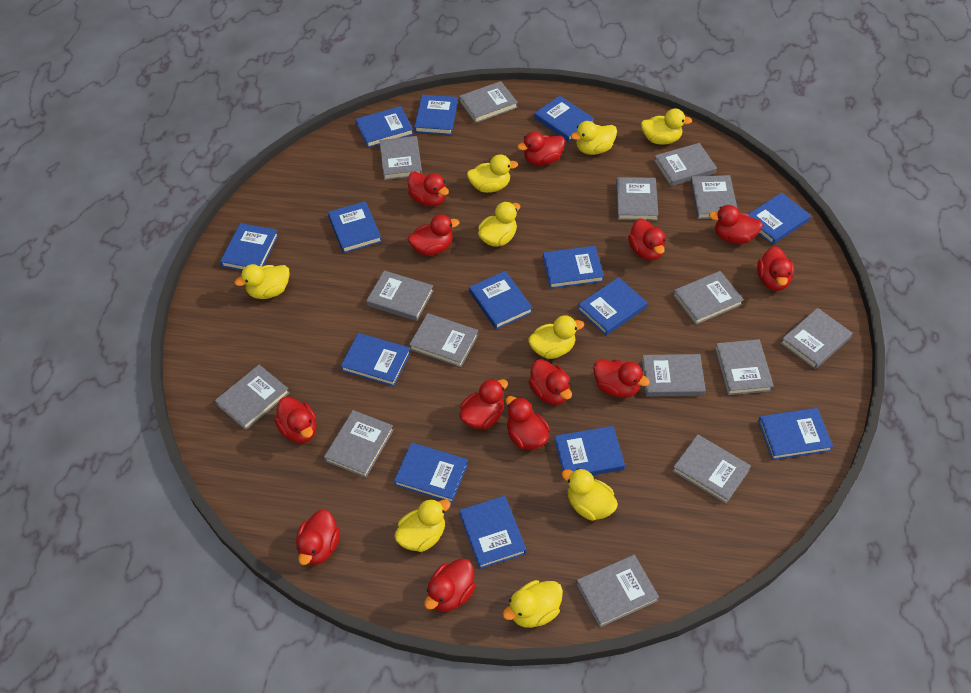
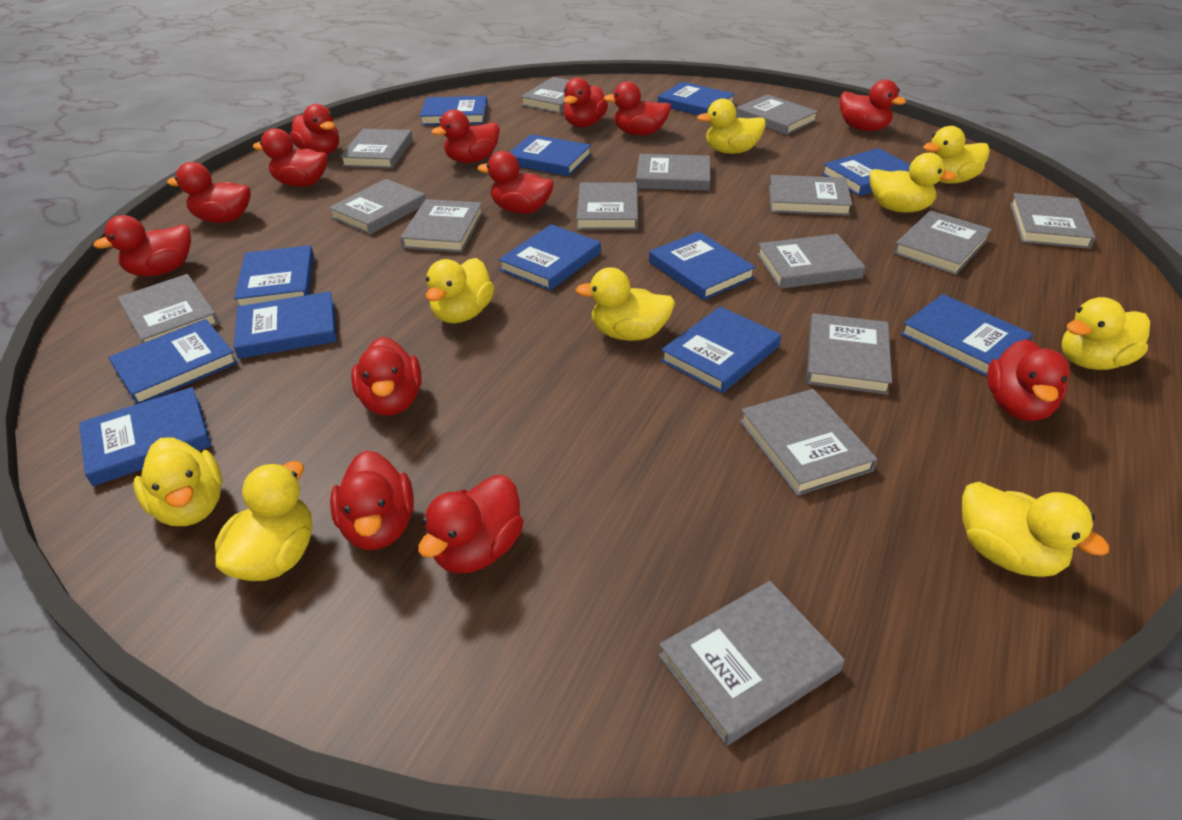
blue book: [220,223,278,270] [328,201,382,253] [341,333,411,386] [356,106,414,148] [394,442,468,503] [414,95,458,135] [459,496,526,569] [469,271,533,329] [534,96,594,142] [543,246,604,289] [554,426,625,475] [578,277,647,335] [748,192,811,245] [758,408,833,460] = 14 -> [79,387,212,486] [108,319,238,404] [234,245,314,306] [234,291,337,359] [420,96,488,125] [498,224,601,291] [510,134,591,176] [649,232,756,300] [658,82,735,115] [661,306,781,393] [822,148,910,196] [901,294,1033,377] = 12

